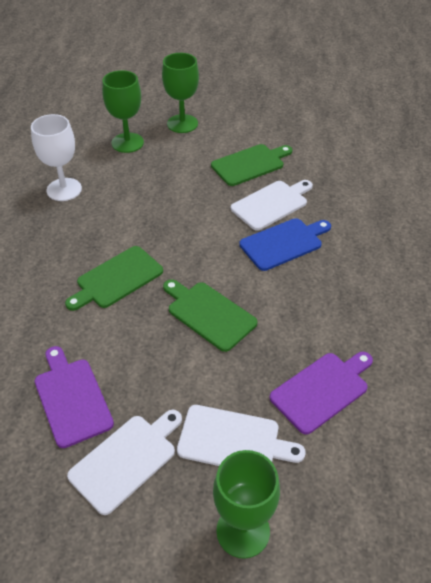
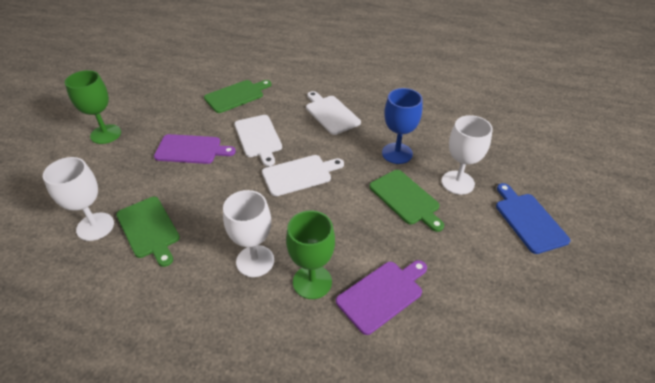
blue goblet: none = 0 -> [382,88,422,164] = 1
green goblet: [102,70,144,153] [162,53,199,133] [213,450,280,559] = 3 -> [65,70,121,144] [286,210,335,299] = 2
white goblet: [31,114,82,201] = 1 -> [43,157,114,241] [223,190,274,277] [441,115,493,195] = 3

